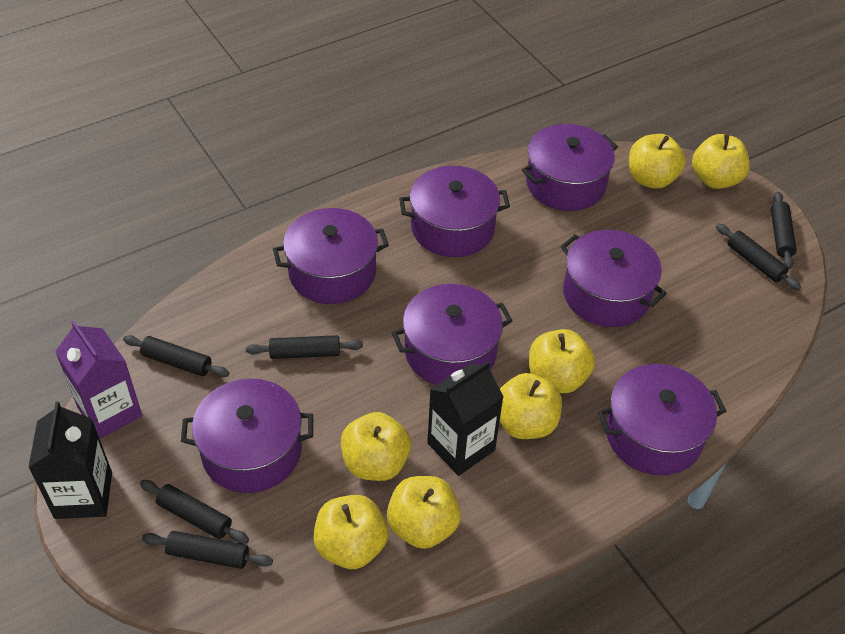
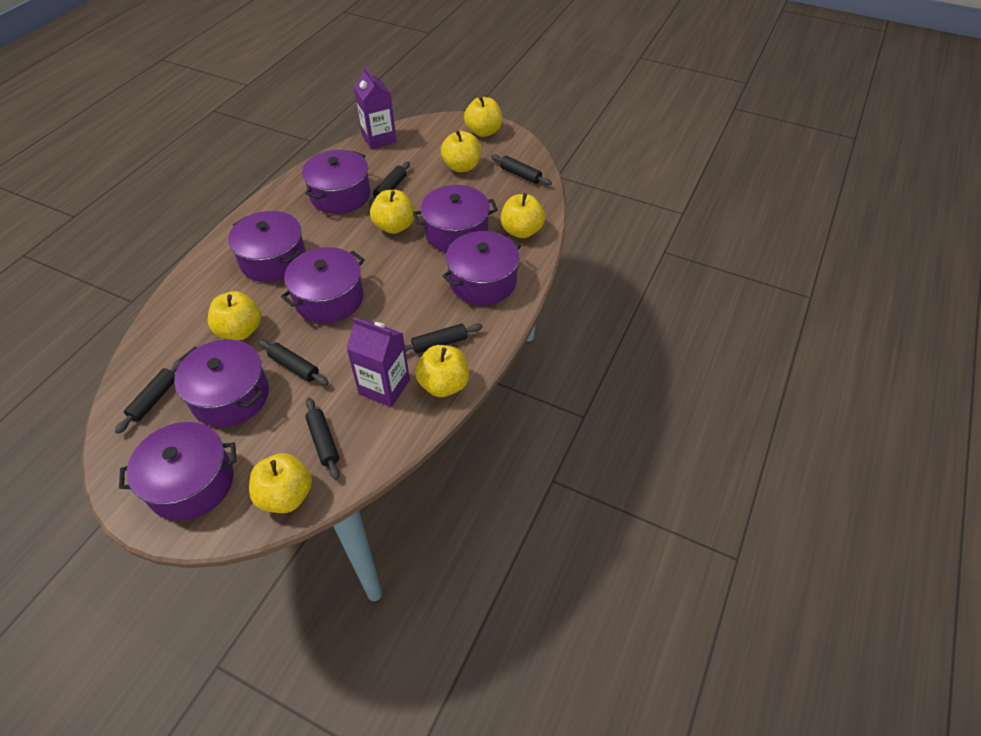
black carton: [28,402,112,519] [427,361,503,476] = 2 -> none = 0
purple carton: [55,320,142,439] = 1 -> [346,317,410,407] [354,67,397,149] = 2

